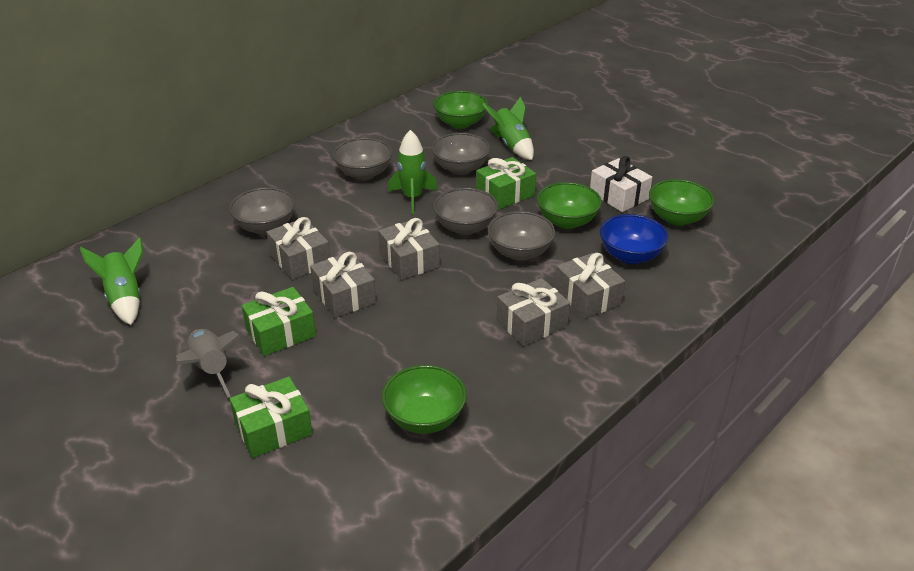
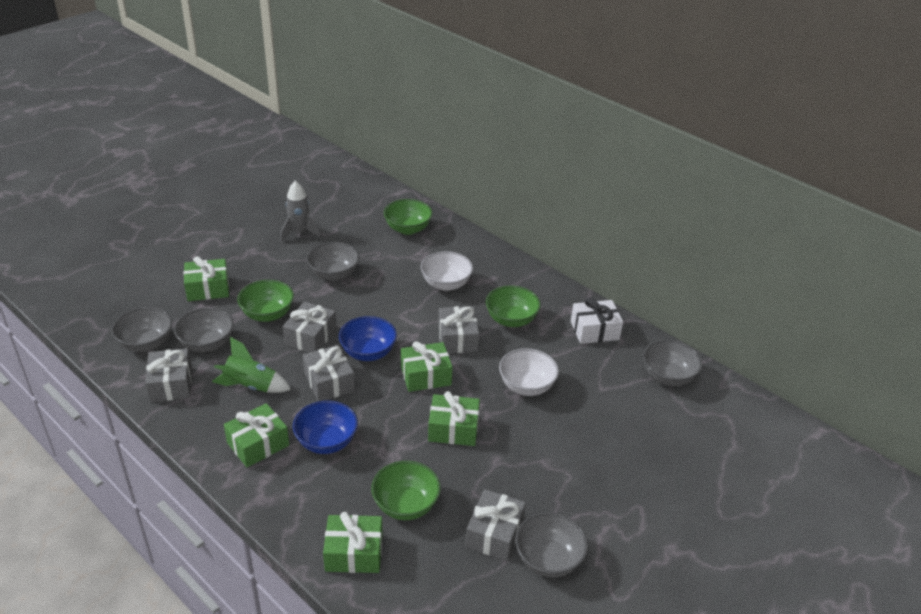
blue bowl: [600,214,668,264] = 1 -> [292,401,358,454] [339,316,397,361] = 2
green gift: [230,377,313,458] [242,287,316,356] [476,157,536,210] = 3 -> [184,256,229,301] [224,403,289,467] [323,512,383,573] [401,342,453,392] [428,391,480,446] = 5
green rocket: [80,237,143,325] [388,130,438,214] [483,97,534,160] = 3 -> [212,337,291,393] = 1
white bowl: none = 0 -> [420,251,473,291] [499,348,559,396] = 2

